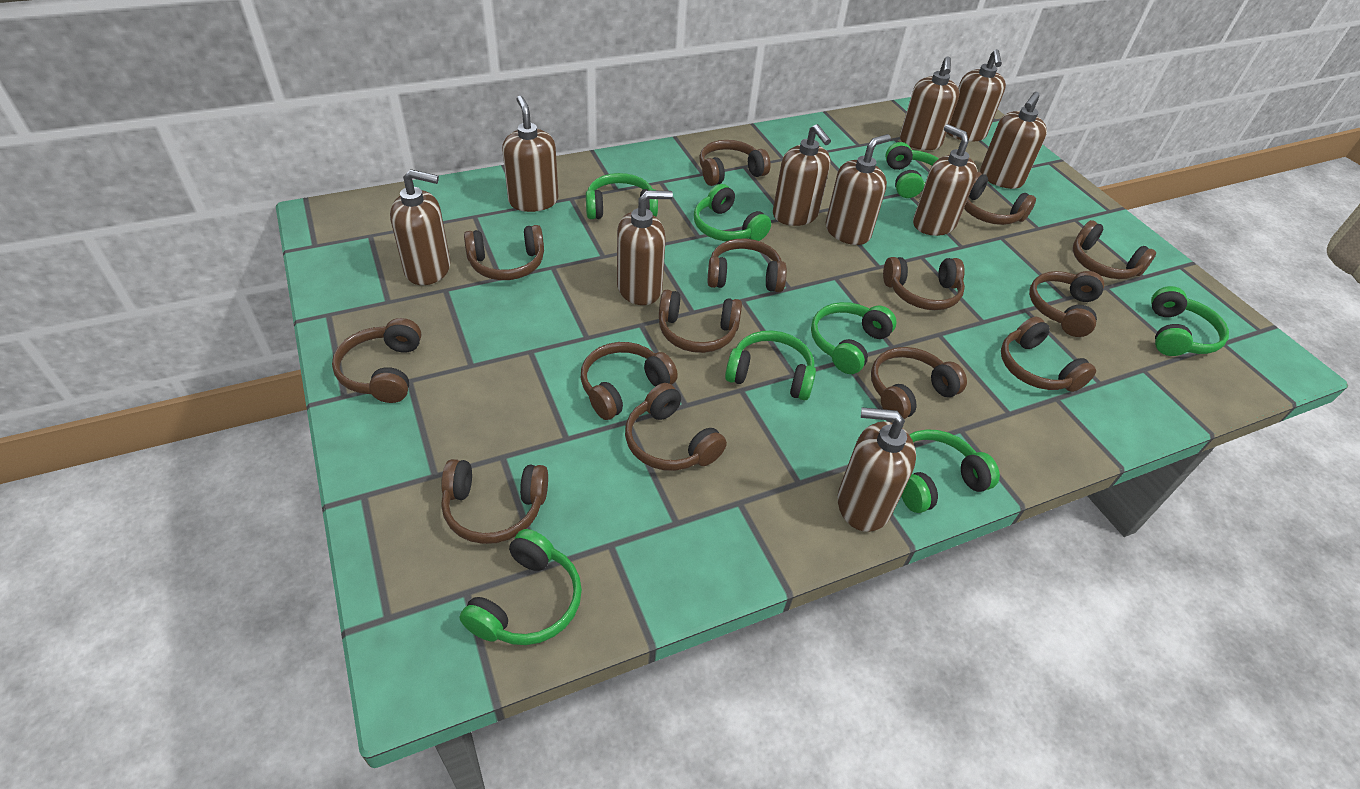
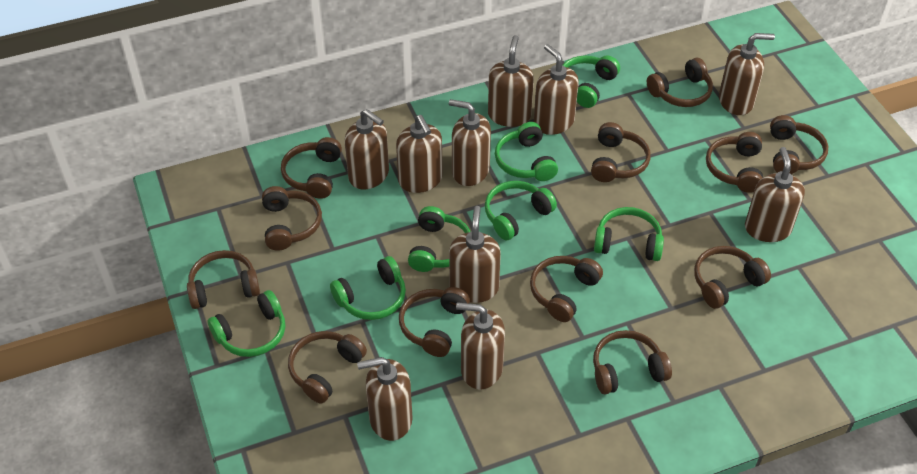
brown headphones: [332,318,421,403] [441,459,548,544] [464,225,544,280] [581,342,678,420] [625,383,727,471] [659,290,742,353] [699,140,771,186] [708,239,787,292] [871,347,967,419] [883,257,965,310] [964,172,1036,225] [1001,317,1096,392] [1029,271,1104,337] [1073,220,1156,279] = 14 -> [187,250,260,309] [262,186,322,251] [281,137,342,199] [288,331,367,404] [399,287,470,357] [530,256,603,322] [591,122,651,182] [593,330,672,394] [647,58,713,107] [694,246,771,309] [706,132,763,193] [770,115,828,174] = 12
green headphones: [460,529,582,645] [586,173,658,219] [694,184,771,241] [725,331,816,400] [811,302,897,374] [885,142,939,198] [901,429,1000,513] [1151,286,1229,356] = 8 -> [207,290,285,357] [330,256,406,320] [408,206,471,272] [485,181,557,240] [495,122,558,181] [563,55,620,108] [594,207,664,261] = 7

